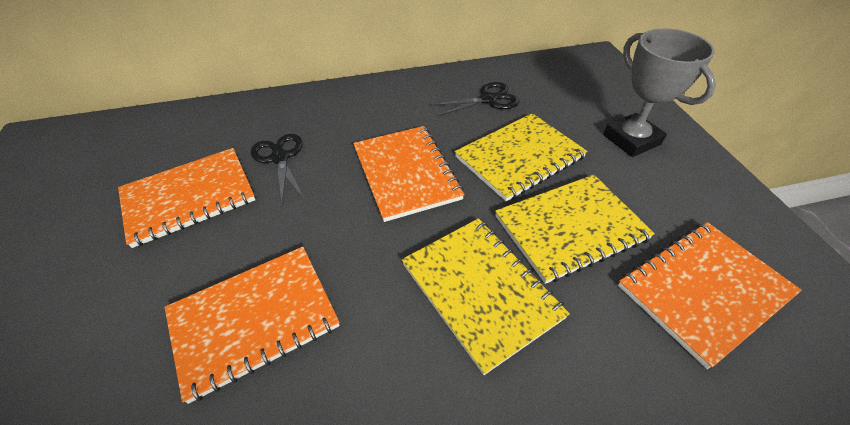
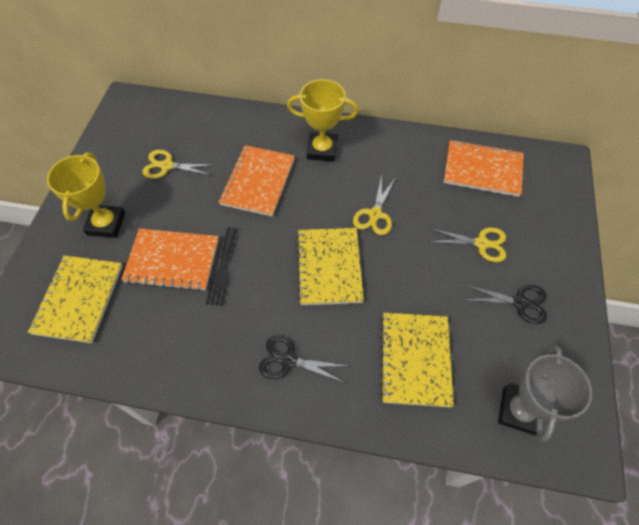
black fork: none = 0 -> [206,227,237,306] = 1
orange notebook: [118,148,256,248] [165,247,340,404] [353,126,464,222] [618,222,802,369] = 4 -> [121,229,219,291] [219,145,295,216] [444,140,524,197] = 3
yellow scissors: none = 0 -> [142,150,212,179] [353,175,396,235] [429,227,506,262] = 3
yellow trophy: none = 0 -> [47,152,125,238] [287,79,358,162] = 2

